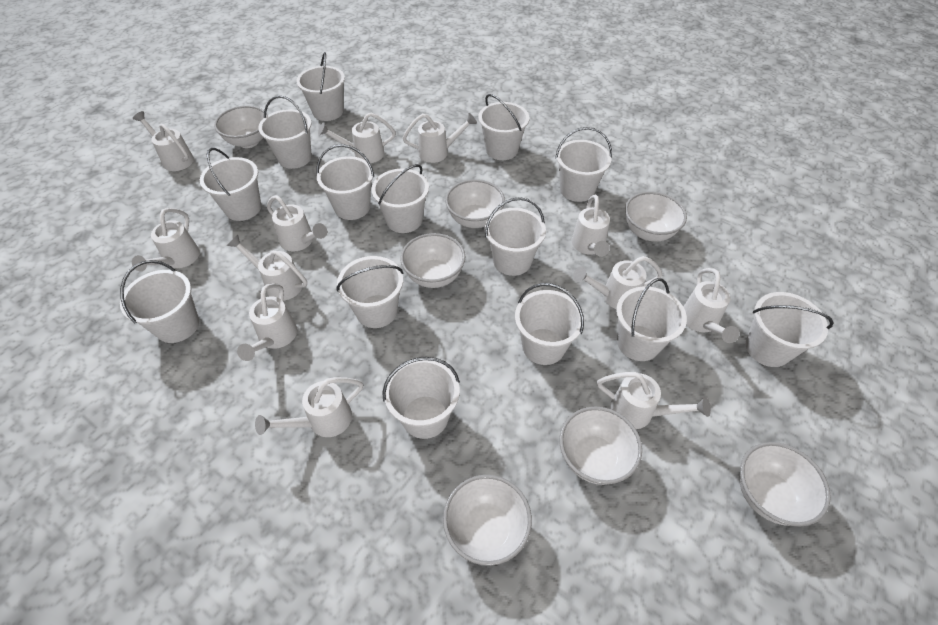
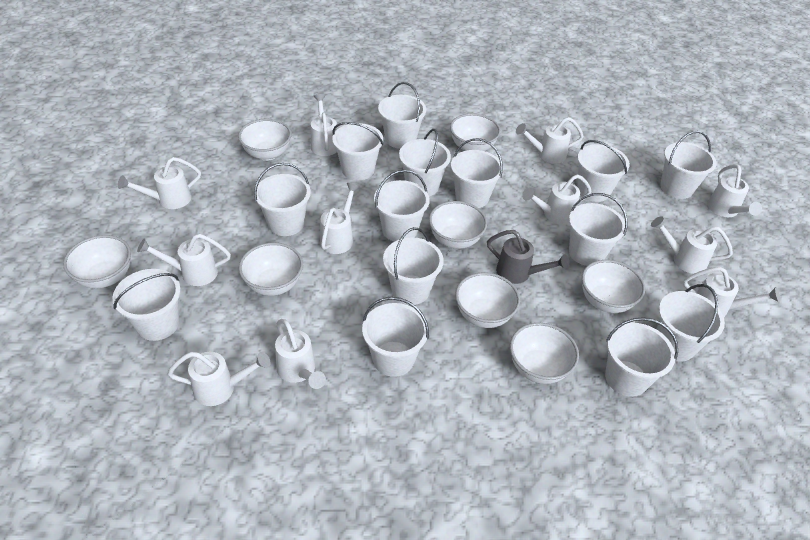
grey watering can: none = 0 -> [487,230,570,284] = 1
white bowl: [214,106,267,148] [400,233,465,288] [443,475,532,566] [445,180,505,228] [560,406,642,485] [625,192,687,242] [739,442,831,527] = 7 -> [63,235,131,288] [238,119,292,161] [239,243,303,296] [429,201,487,249] [450,114,501,151] [455,273,520,328] [510,323,579,384] [582,260,645,313] = 8
white watering can: [132,208,200,271] [133,111,194,171] [227,235,307,301] [237,283,297,361] [255,377,363,437] [267,195,327,252] [318,113,396,163] [403,113,477,163] [572,195,610,257] [573,256,662,309] [597,372,711,429] [683,268,740,343] = 12 -> [118,157,201,209] [137,234,231,286] [168,352,271,406] [275,319,326,389] [311,94,337,156] [320,183,360,254] [516,117,584,164] [522,174,591,224] [651,216,733,274] [683,267,780,317] [708,164,762,217] = 11

